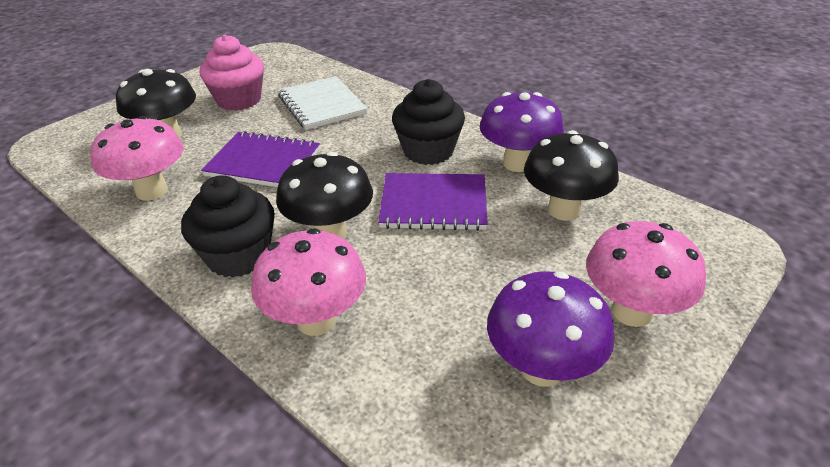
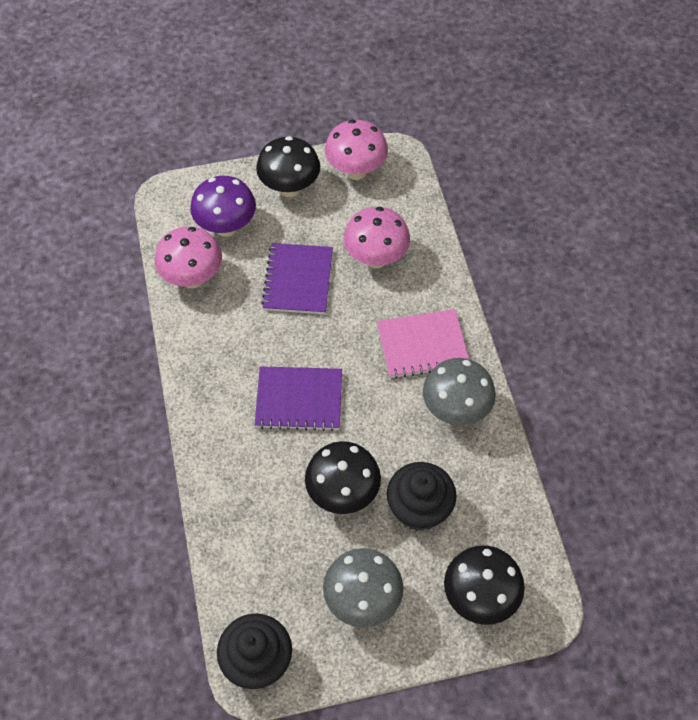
grey mushroom: none = 0 -> [323,548,404,628] [423,358,496,426] = 2
pink cupcake: [200,35,264,111] = 1 -> none = 0
pink notebook: none = 0 -> [377,309,469,379] = 1
purple mushroom: [480,92,564,172] [487,271,615,387] = 2 -> [190,176,256,237] = 1
white notebook: [278,76,368,130] = 1 -> none = 0

